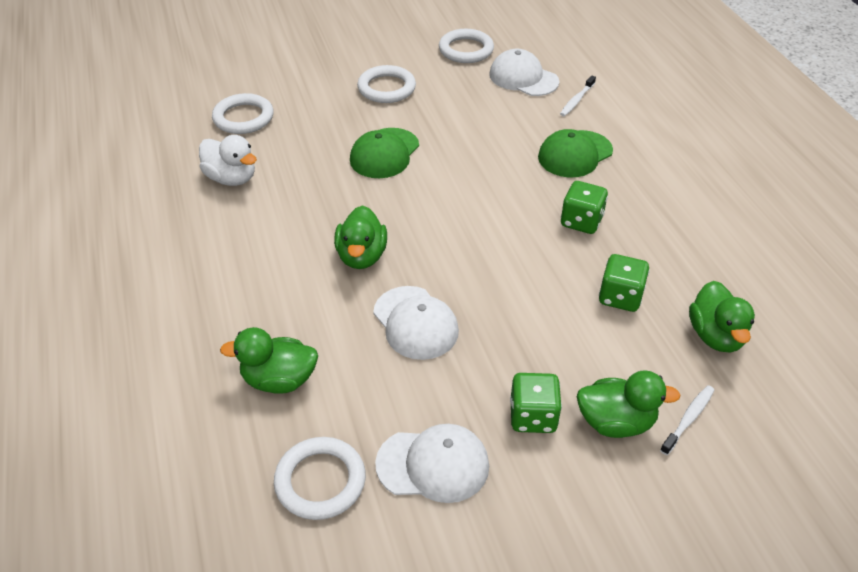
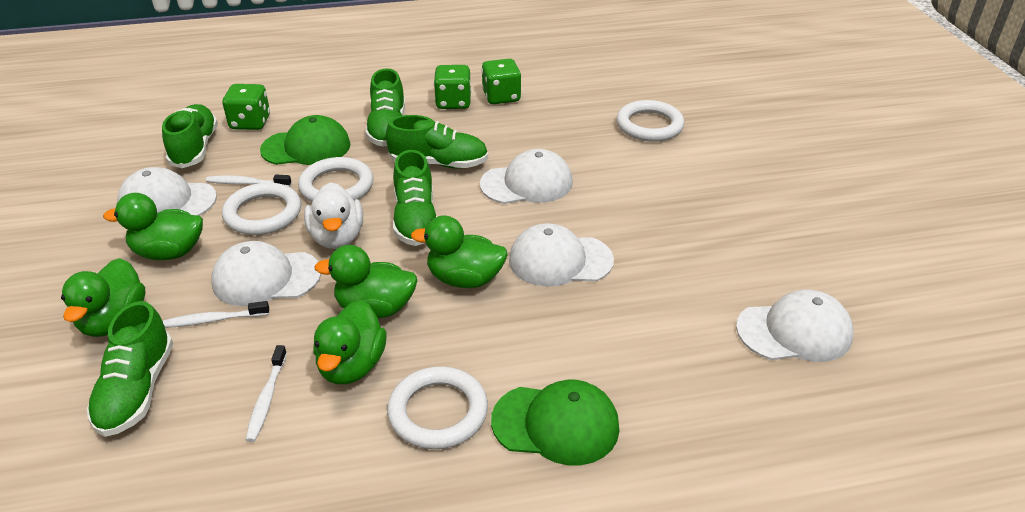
green duck: [220,327,318,394] [334,205,387,269] [577,370,680,438] [689,281,755,353] = 4 -> [61,258,146,337] [103,193,203,260] [313,300,387,384] [314,245,417,318] [411,216,508,288] = 5
green shoe: none = 0 -> [87,301,173,437] [162,104,218,168] [365,68,405,147] [386,115,488,168] [393,150,437,246] = 5
white cap: [373,286,459,360] [375,424,489,503] [489,49,559,96] = 3 -> [117,167,217,216] [211,241,321,306] [480,149,573,204] [509,223,614,287] [736,289,853,362] = 5
white toothbrush: [560,75,596,116] [660,385,714,455] = 2 -> [162,301,269,328] [206,174,291,187] [246,345,287,442] = 3

